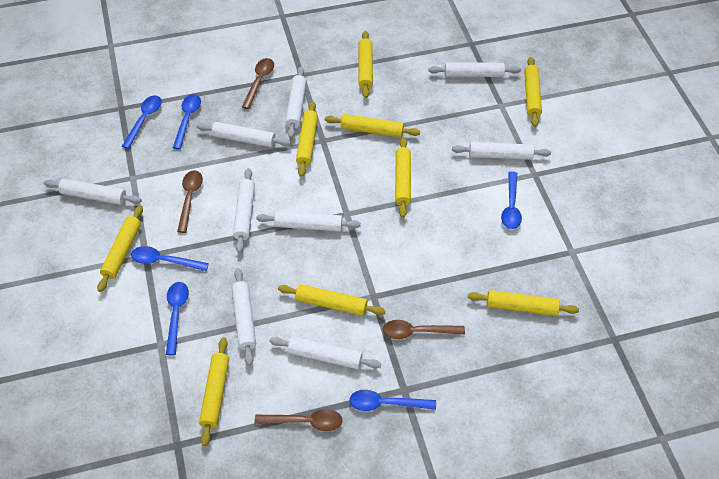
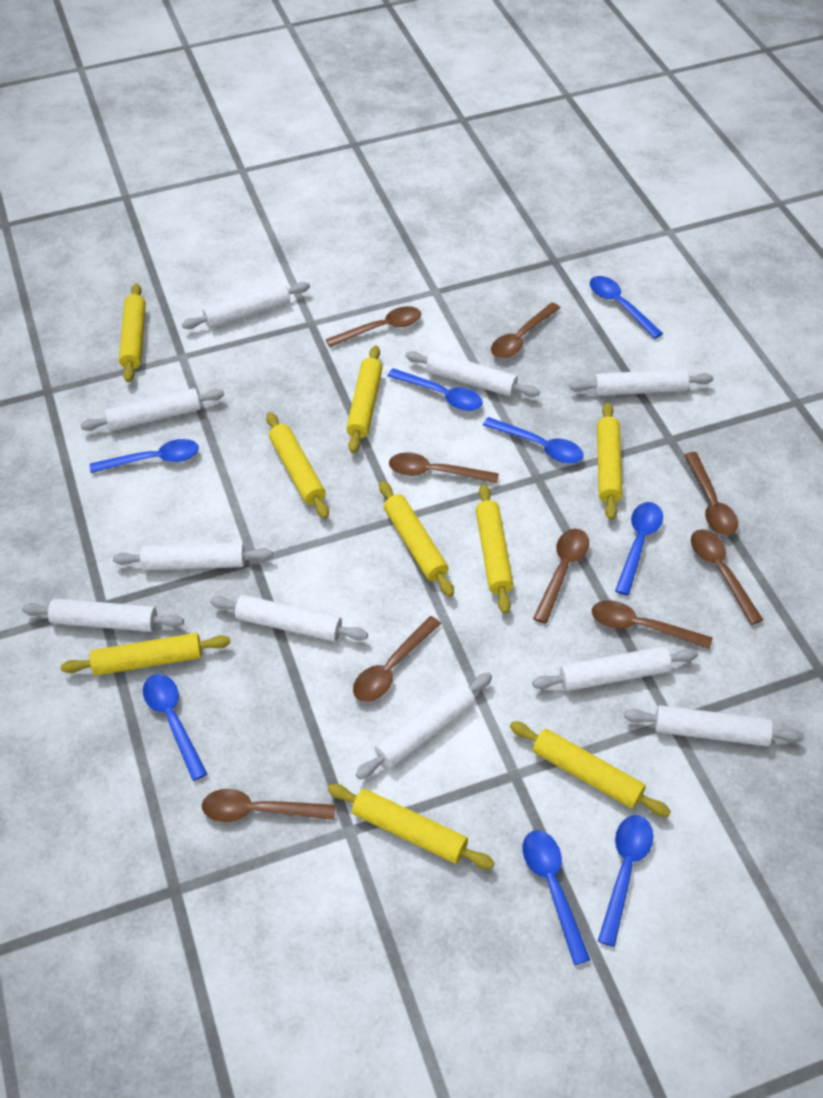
blue spoon: [122,95,162,149] [131,246,209,271] [166,282,189,355] [173,94,201,149] [349,390,436,411] [501,171,522,229] = 6 -> [90,439,199,473] [143,674,207,781] [387,368,483,411] [483,417,584,464] [523,830,590,965] [590,276,663,339] [598,815,653,947] [615,502,663,596] = 8
brown spoon: [177,170,203,233] [242,58,274,109] [254,409,343,431] [382,320,465,339] = 4 -> [202,789,336,822] [326,306,421,347] [353,616,441,702] [389,452,499,484] [491,303,560,358] [533,529,589,624] [592,600,712,649] [684,452,738,536] [691,529,763,625] = 9
white rolling pin: [44,178,142,205] [196,122,291,147] [232,268,256,366] [233,168,255,253] [256,211,361,231] [270,336,381,369] [285,67,306,138] [428,63,521,77] [452,142,551,160] = 9 -> [22,599,184,632] [80,388,224,431] [113,543,273,570] [182,282,310,329] [210,595,368,642] [356,672,492,779] [405,351,540,397] [532,646,698,691] [570,369,713,396] [624,705,804,746] = 10

